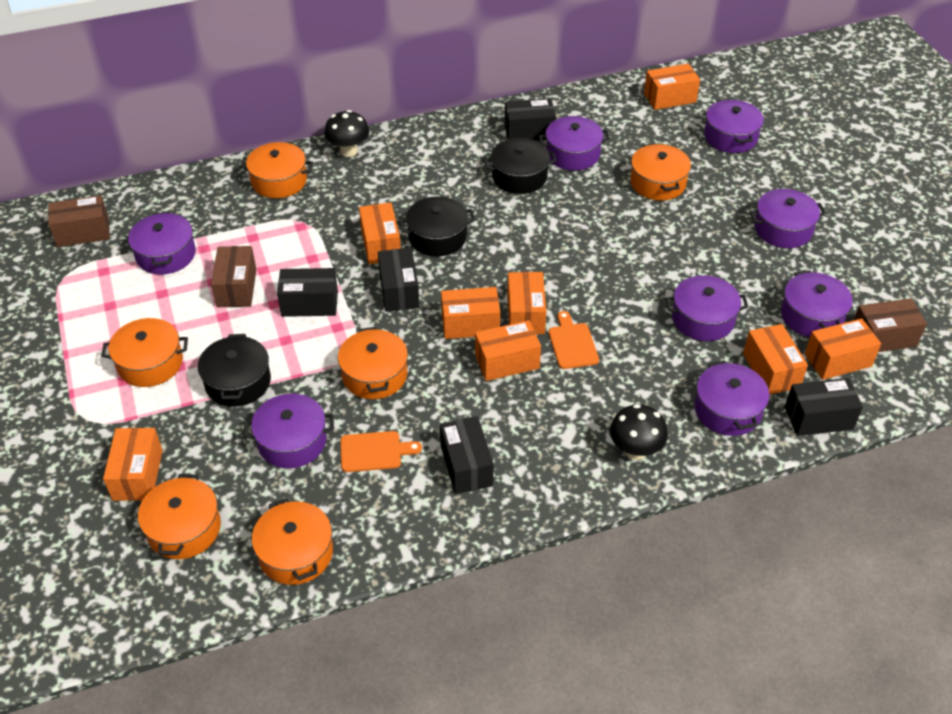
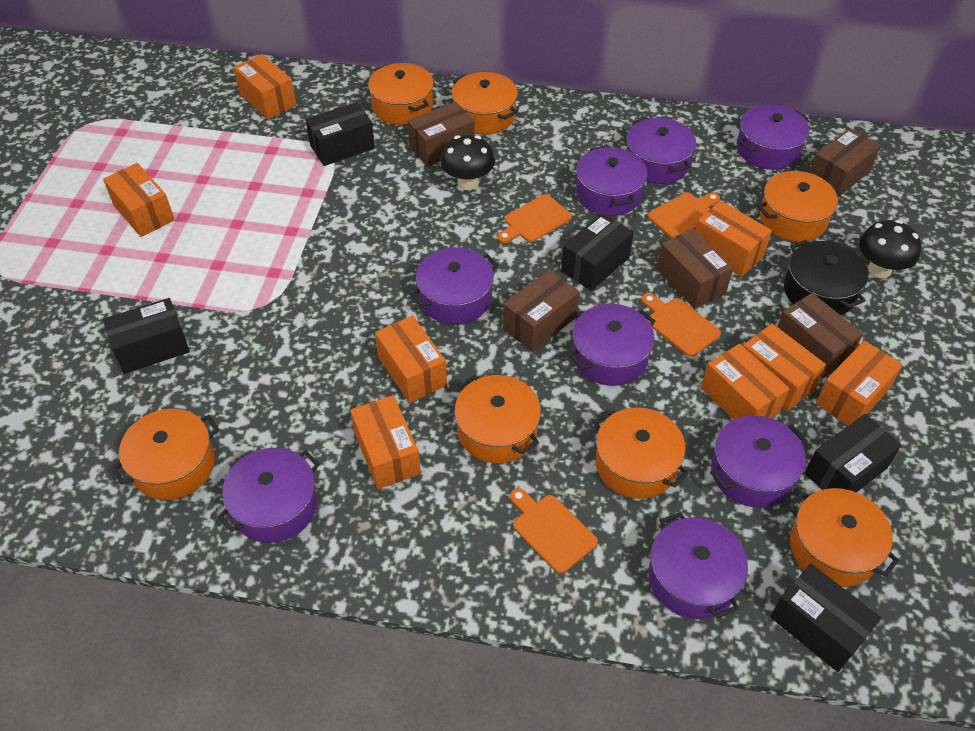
black pot: [198,334,271,407] [399,196,476,256] [484,138,557,194] = 3 -> [784,240,868,315] = 1
brown box: [48,195,110,247] [211,246,256,307] [854,298,927,352] = 3 -> [408,101,475,167] [503,270,579,352] [657,229,733,309] [777,293,863,378] [809,128,881,197] = 5
orange cutting board: [340,431,422,472] [548,311,599,369] = 2 -> [497,194,572,243] [510,488,598,574] [641,293,721,357] [647,192,720,239] = 4
orange pot: [101,318,188,387] [138,474,221,559] [240,142,313,198] [252,498,333,585] [338,327,408,399] [630,143,691,201] = 6 -> [111,409,219,500] [368,63,434,125] [452,72,518,135] [454,375,541,463] [593,407,689,499] [757,171,841,242] [788,488,899,587] = 7

